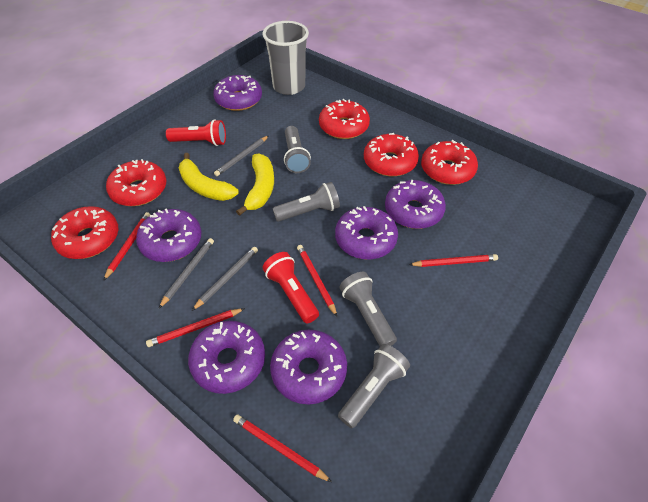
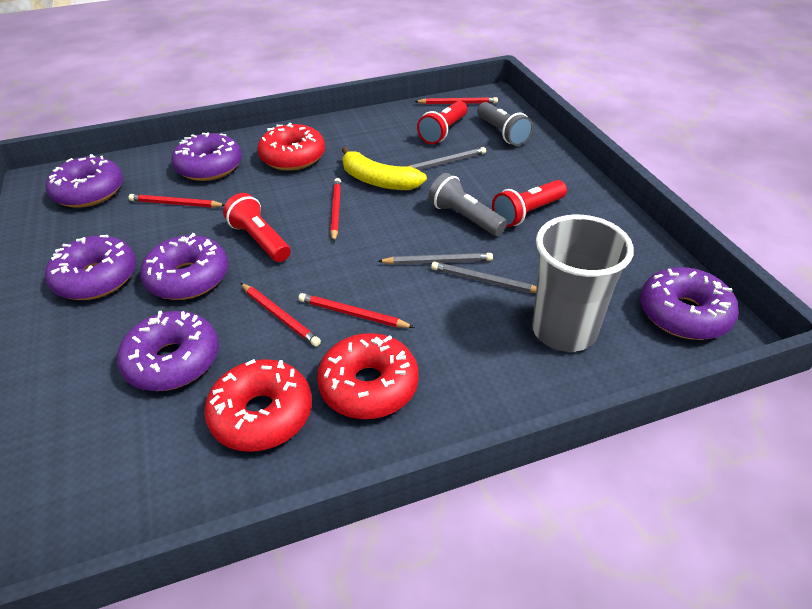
grey flashlight: [272,182,340,222] [284,126,311,173] [338,344,410,428] [340,272,397,346] = 4 -> [428,173,507,236] [477,102,533,146] = 2
red donut: [51,206,119,259] [106,159,166,206] [319,99,370,139] [364,133,419,176] [421,140,478,185] = 5 -> [204,359,312,452] [257,123,325,171] [317,333,419,419] = 3
red flashlight: [166,119,226,146] [263,252,319,323] = 2 -> [223,193,291,262] [417,101,467,144] [492,180,567,227] = 3
yellow banana: [179,153,239,201] [236,153,274,216] = 2 -> [342,147,427,190] = 1

